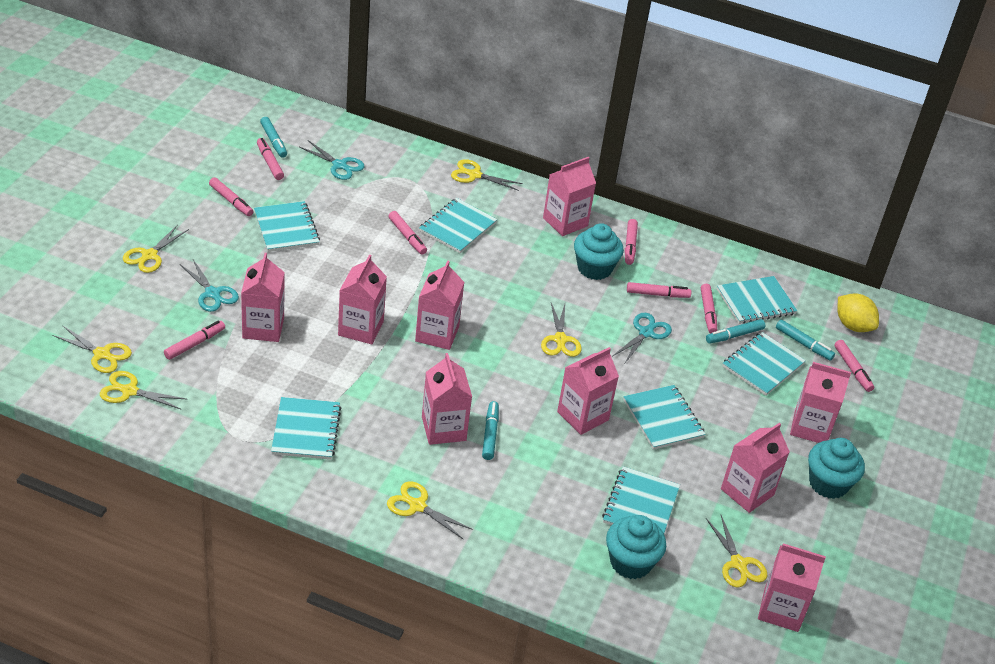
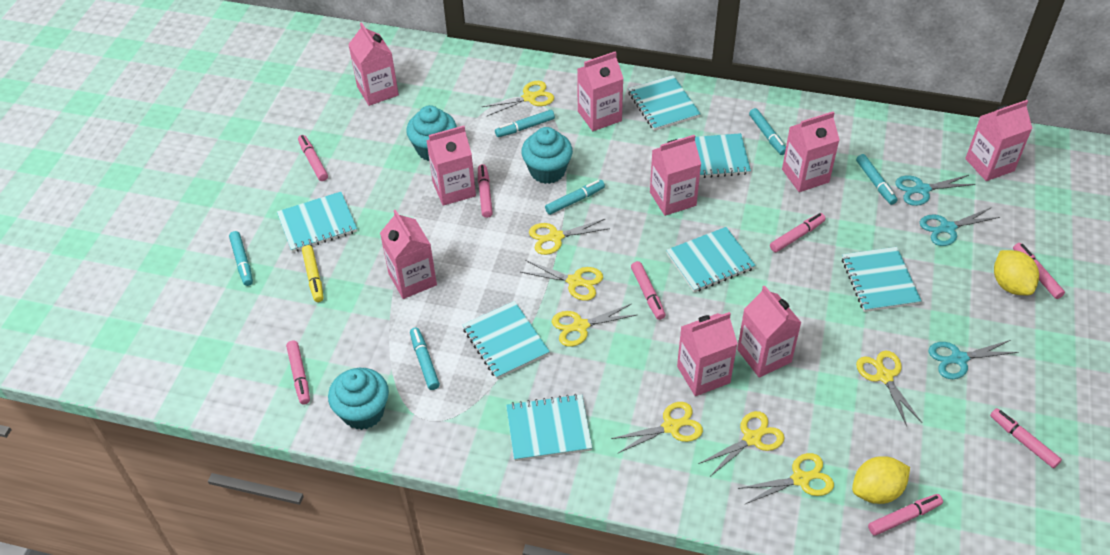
turquoise marker: [260,117,287,158] [482,401,499,460] [706,319,765,343] [776,320,835,361] = 4 -> [229,231,253,286] [410,327,440,390] [495,110,555,137] [545,180,605,215] [749,108,786,155] [856,154,897,205] = 6
yellow lemon: [837,294,879,332] = 1 -> [852,456,910,504] [994,250,1039,295] = 2
yellow marker: none = 0 -> [302,245,324,302] = 1
yellow scissors: [52,325,132,373] [100,371,188,409] [123,224,189,273] [387,481,473,539] [451,159,523,191] [541,303,581,357] [706,515,768,588] = 7 -> [482,81,554,116] [521,260,603,301] [529,219,610,255] [552,304,637,347] [611,402,703,454] [699,411,784,476] [738,453,834,504] [856,351,922,426] = 8

